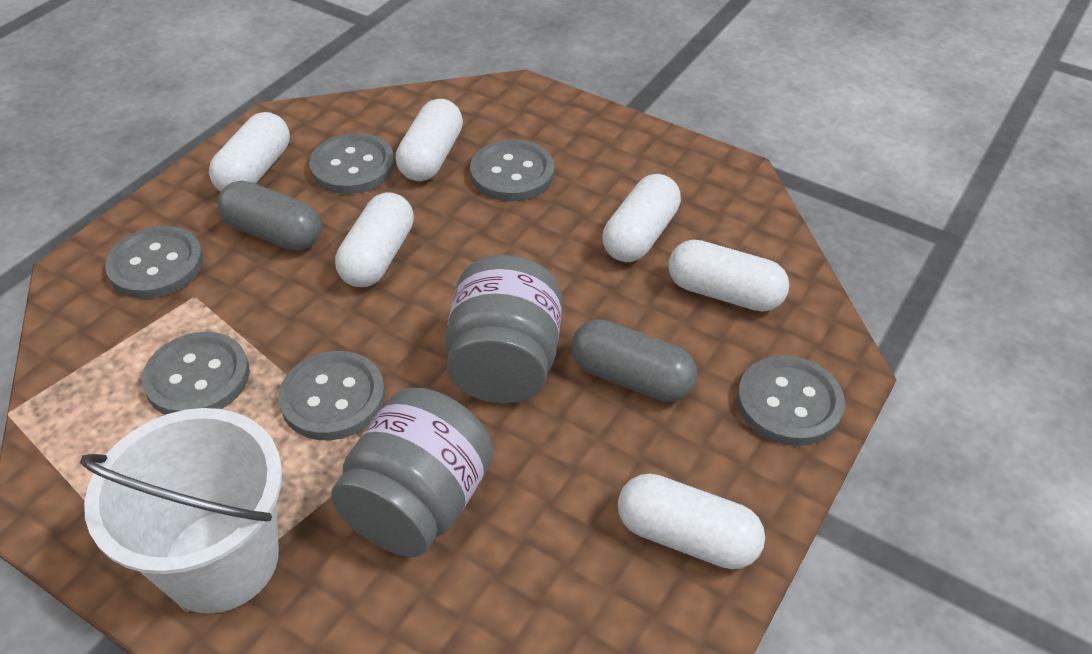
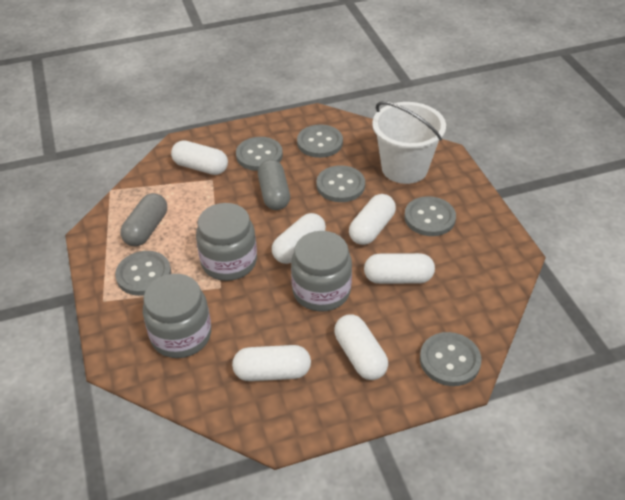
grey jar: [331,388,493,557] [445,255,562,404] = 2 -> [143,274,211,358] [196,203,257,281] [291,231,352,312] = 3

